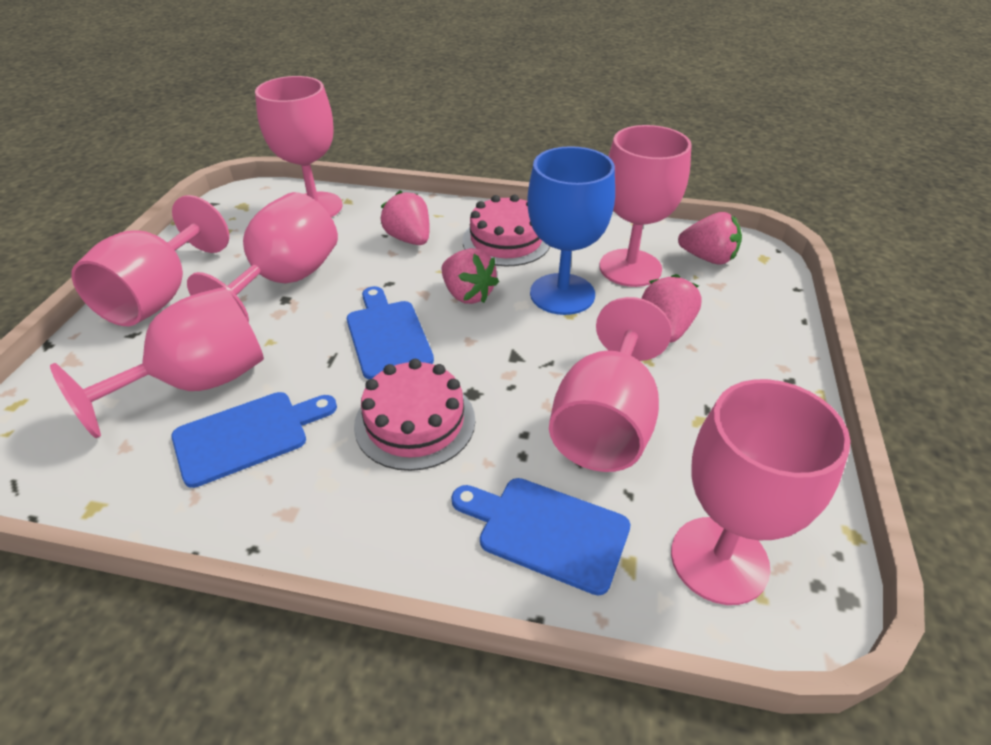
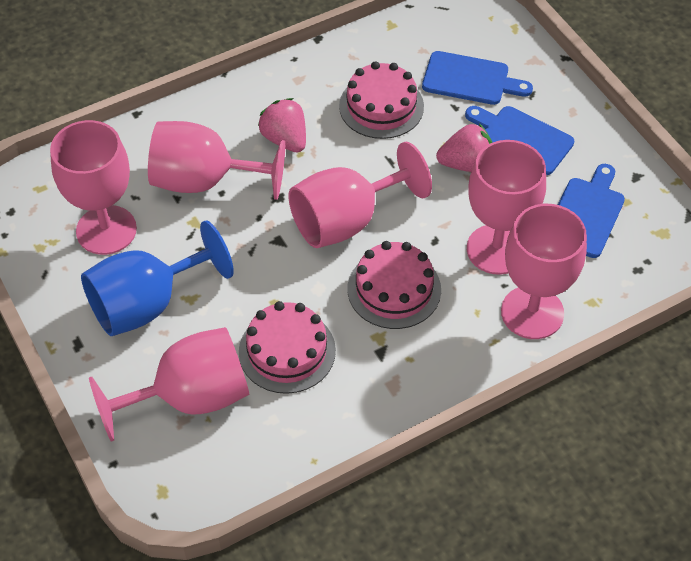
pink cake: [354,359,475,471] [462,195,550,266] = 2 -> [239,301,336,394] [339,61,424,139] [348,241,441,329] = 3
pink goblet: [50,287,264,438] [71,195,229,326] [187,192,338,323] [255,76,343,217] [549,297,672,472] [599,125,692,287] [671,379,851,605] = 7 -> [50,120,137,255] [89,327,249,442] [148,121,285,200] [289,142,432,248] [467,140,546,275] [501,204,587,339] = 6
pink strawberry: [380,191,430,245] [442,248,499,304] [642,274,702,343] [678,212,742,265] = 4 -> [258,98,306,152] [436,123,492,172] = 2

